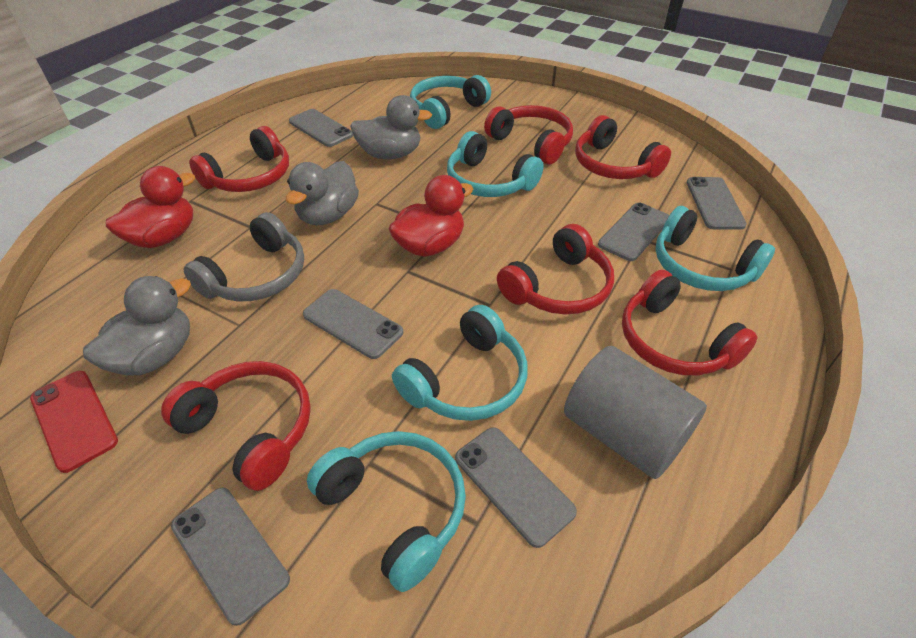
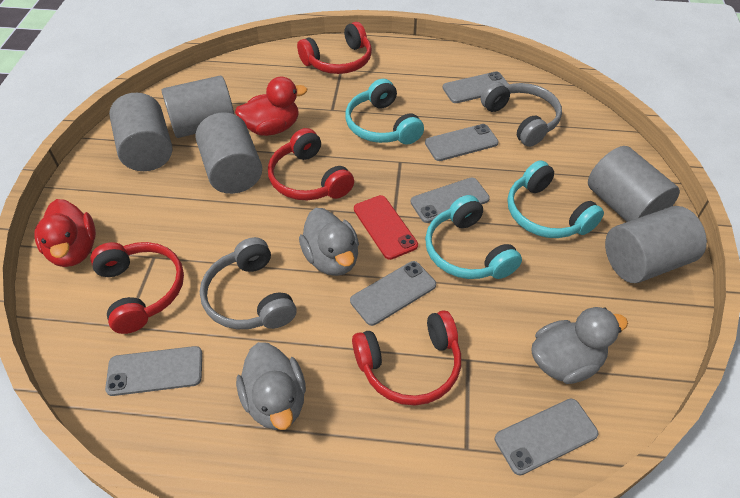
grey cylinder: [564,346,707,479] = 1 -> [109,93,172,171] [162,76,234,138] [196,112,262,194] [588,146,680,222] [605,206,707,283] = 5
grey headphones: [183,212,304,302] = 1 -> [200,237,297,329] [481,82,562,147] = 2
red headphones: [161,361,311,491] [189,126,289,192] [484,105,573,164] [497,224,614,315] [575,115,671,179] [622,270,758,376] = 6 -> [90,242,184,334] [268,128,354,200] [297,22,372,74] [352,310,461,405] = 4
turquoise headphones: [307,431,466,592] [392,305,528,421] [410,75,491,129] [447,131,544,197] [655,206,775,291] = 5 -> [345,79,424,144] [425,195,522,279] [508,160,604,238] = 3

